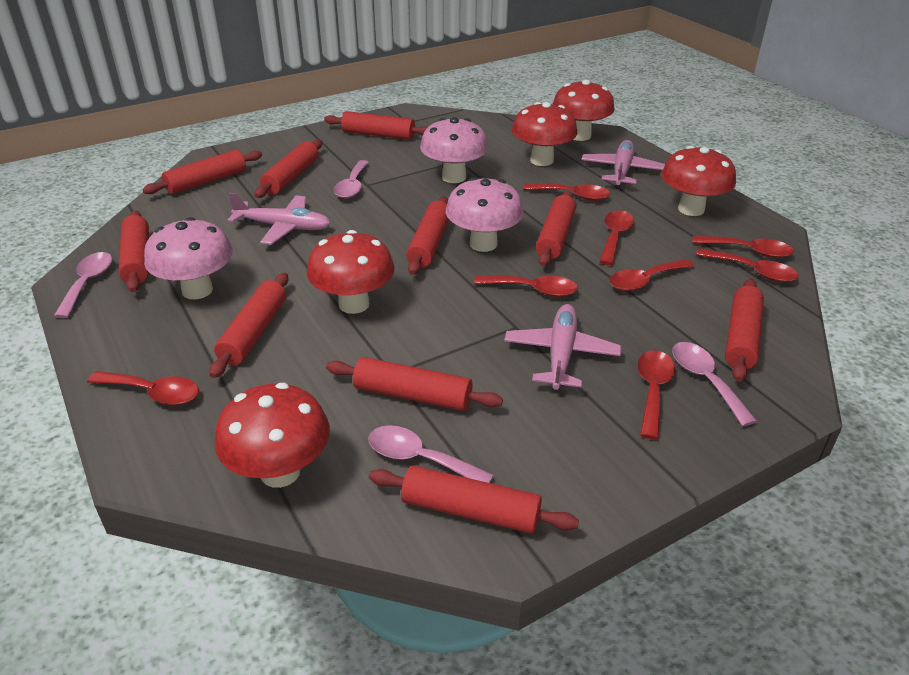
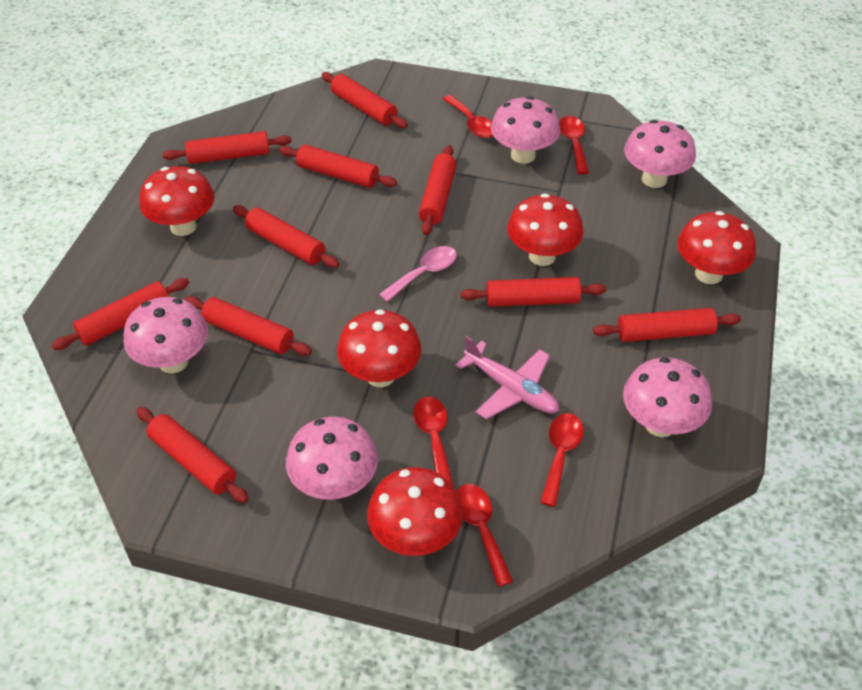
pink mushroom: [144,217,233,299] [420,117,488,183] [446,177,524,252] = 3 -> [123,297,208,373] [286,417,378,500] [491,96,560,164] [623,357,712,437] [624,120,696,188] = 5
pink plane: [228,193,331,245] [504,304,621,390] [581,140,665,186] = 3 -> [456,336,559,419] = 1
pink spoon: [54,252,112,318] [333,160,369,198] [368,425,494,483] [672,342,757,426] = 4 -> [379,246,457,302] = 1
red spoon: [87,371,199,405] [474,275,578,297] [523,183,610,201] [599,210,634,265] [609,259,694,291] [637,350,675,439] [692,236,794,258] [696,248,798,282] = 8 -> [413,397,454,487] [443,95,493,138] [456,484,513,587] [540,413,584,507] [559,116,589,175] = 5

